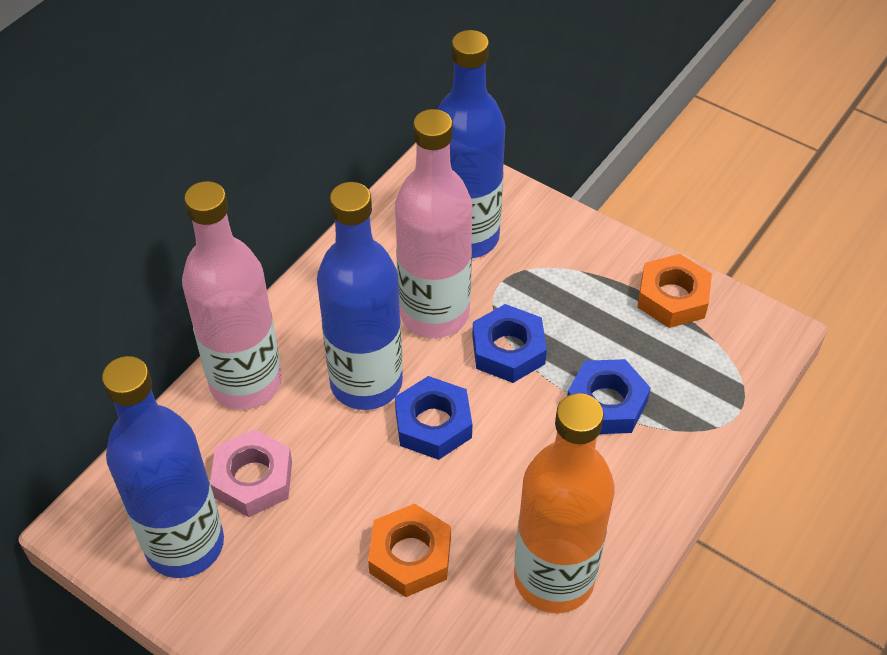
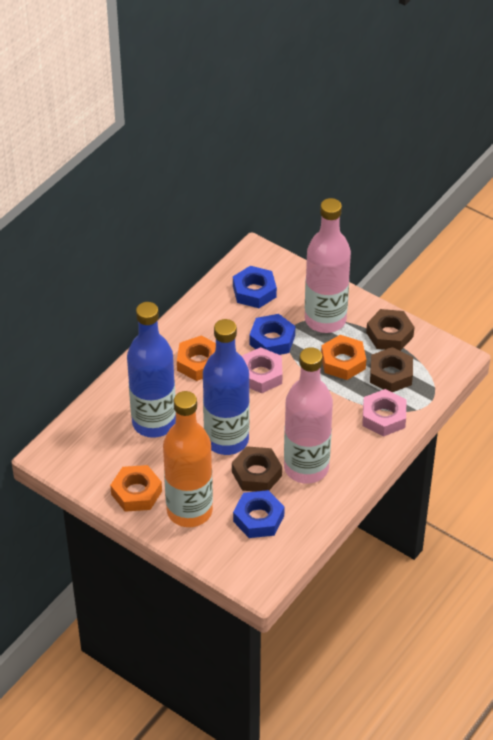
blue bottle: [102,356,224,578] [317,182,403,410] [438,30,505,258] = 3 -> [127,302,176,438] [203,319,250,455] = 2
brown nut: none = 0 -> [232,446,282,492] [366,309,414,351] [370,347,413,392] = 3
orange nut: [368,504,451,597] [637,254,712,328] = 2 -> [110,465,162,512] [177,335,216,381] [321,335,366,380] = 3
pink nut: [210,429,292,517] = 1 -> [242,347,282,393] [362,389,406,437] = 2

